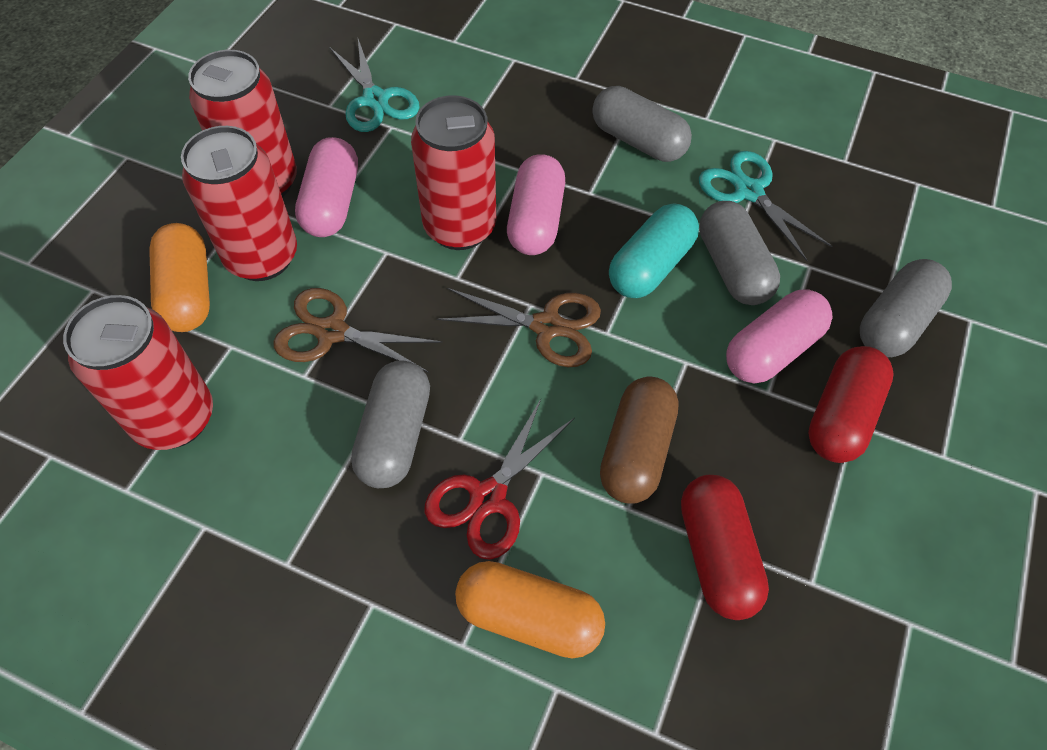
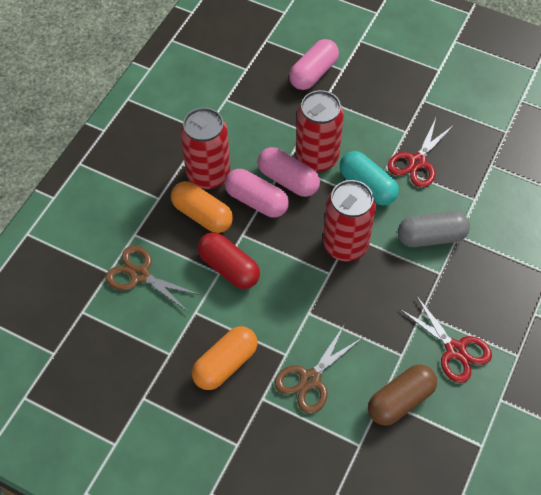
grey capsule: [351,360,430,488] [592,86,692,162] [699,201,780,305] [860,259,952,357] = 4 -> [398,211,470,247] = 1
red can: [63,295,213,450] [181,126,297,281] [188,50,297,197] [411,95,496,250] = 4 -> [180,107,230,190] [295,90,344,173] [323,180,376,261] = 3
red capsule: [681,475,769,620] [808,346,894,463] = 2 -> [198,232,260,289] = 1
red scissors: [425,399,575,560] = 1 -> [387,118,455,188] [400,295,492,383] = 2
turquoise scissors: [329,39,420,132] [699,151,833,261] = 2 -> none = 0

